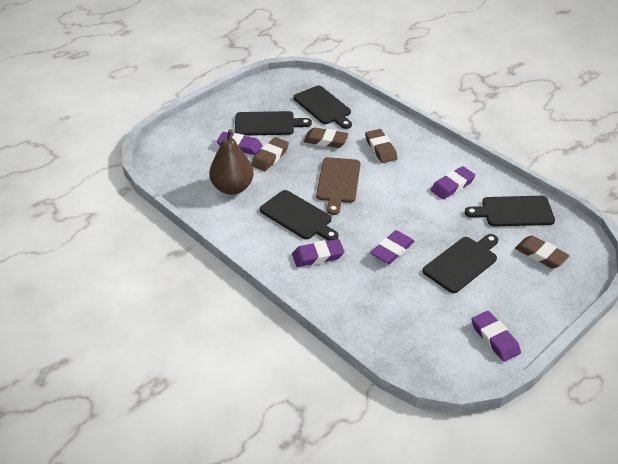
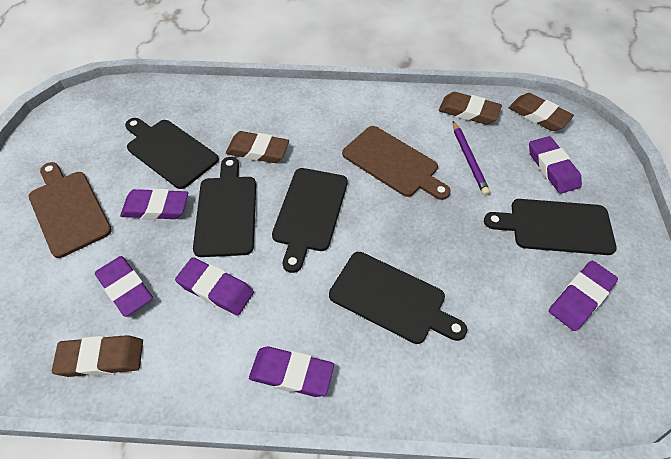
brown cutting board: [316,157,361,215] = 1 -> [29,162,112,258] [342,126,451,200] = 2
brown pear: [209,129,254,195] = 1 -> none = 0
purple eraser: [217,132,263,155] [292,239,345,267] [370,230,414,264] [431,166,475,199] [471,311,521,362] = 5 -> [95,256,153,317] [120,189,188,220] [175,257,254,316] [249,347,334,397] [529,136,582,194] [549,261,618,331] = 6
purple pencil: none = 0 -> [453,121,490,195] = 1

